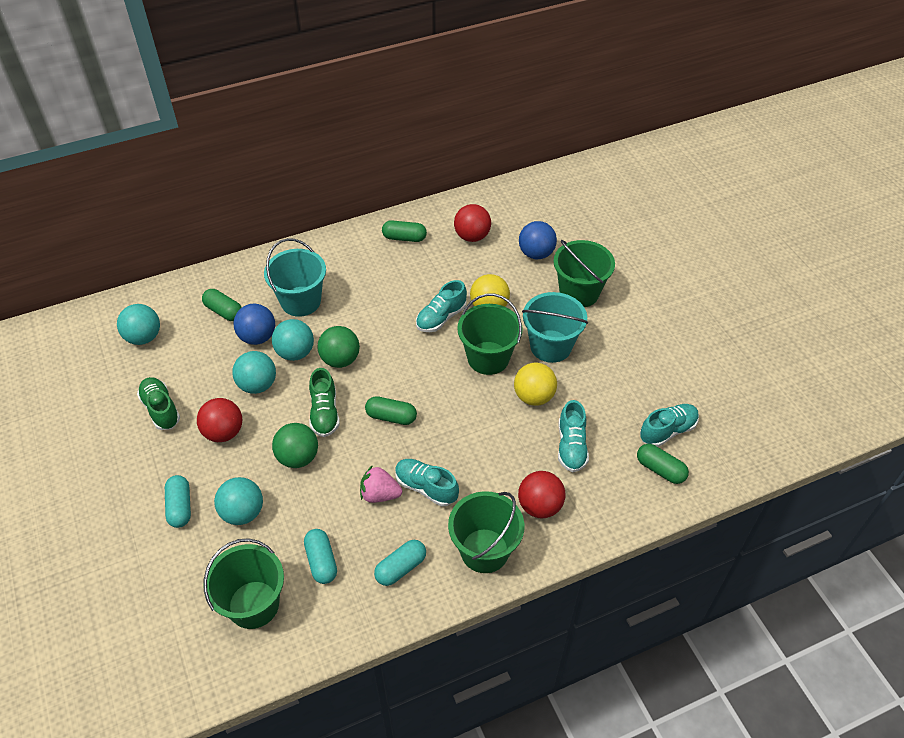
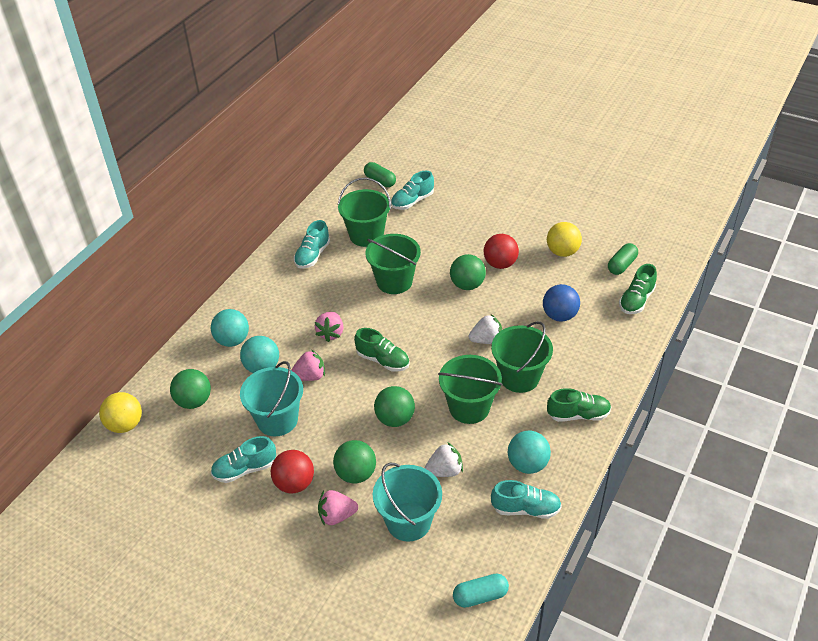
blue ball: [233,304,275,345] [519,221,557,259] = 2 -> [543,284,580,322] = 1
green ball: [272,423,318,468] [317,326,360,368] = 2 -> [170,369,211,409] [333,440,376,484] [374,386,415,427] [450,254,486,290] = 4
green capsule: [202,289,242,321] [365,396,417,425] [382,220,427,242] [637,444,689,484] = 4 -> [364,162,396,187] [608,243,638,275] = 2
green shoe: [137,377,180,430] [309,368,340,437] = 2 -> [354,328,410,372] [547,388,611,422] [619,264,657,314] = 3
pink strawberry: [360,465,402,503] = 1 -> [291,349,325,381] [315,312,344,342] [318,490,358,526] = 3
red ball: [197,398,242,442] [454,204,491,242] [518,471,565,518] = 3 -> [271,450,314,493] [484,234,519,269] = 2
turquoise ball: [117,304,160,345] [214,477,263,525] [232,351,276,394] [272,319,314,361] = 4 -> [211,309,249,347] [240,336,279,373] [508,431,551,474] = 3
turquoise capsule: [165,475,191,528] [304,529,337,584] [374,540,426,586] = 3 -> [453,574,509,608] = 1
white strawberry: none = 0 -> [425,442,463,477] [469,314,502,344] = 2

